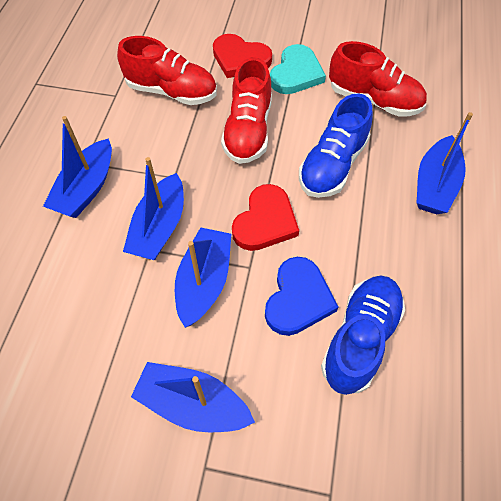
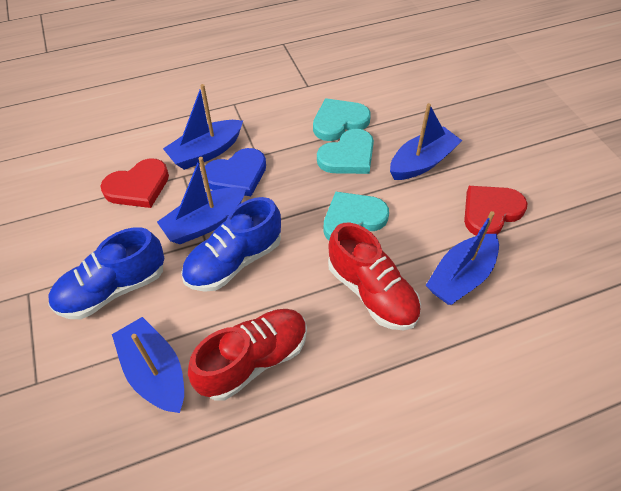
red shoe: [117,36,217,105] [221,57,272,164] [329,41,427,117] = 3 -> [188,309,307,401] [328,223,421,330] = 2
turquoise heart: [270,44,326,94] = 1 -> [313,98,371,141] [317,129,374,174] [323,192,389,240] = 3

